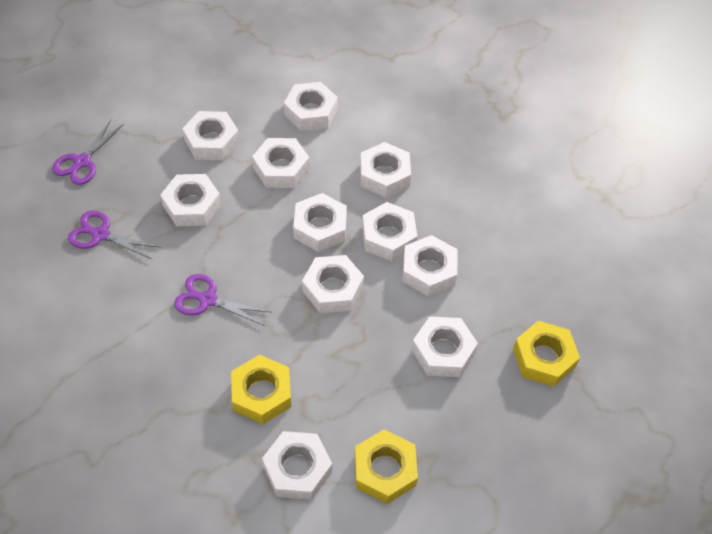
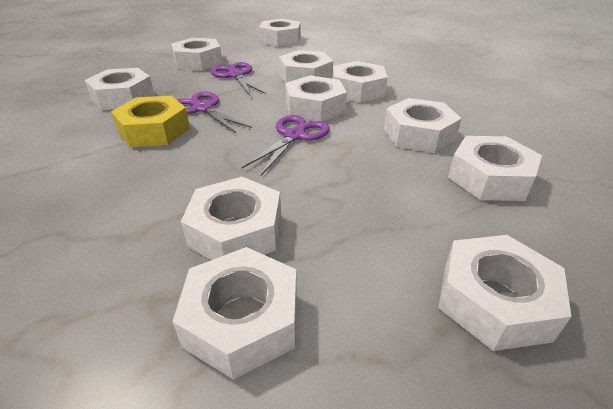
yellow nut: [231,355,292,424] [355,429,418,504] [513,321,580,387] = 3 -> [111,96,190,147] = 1

